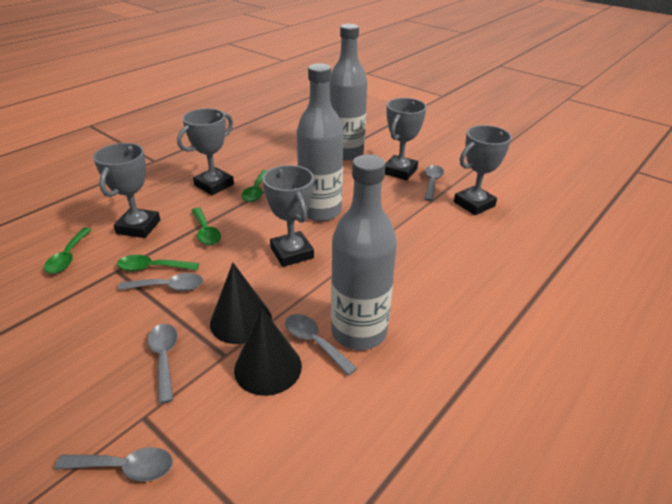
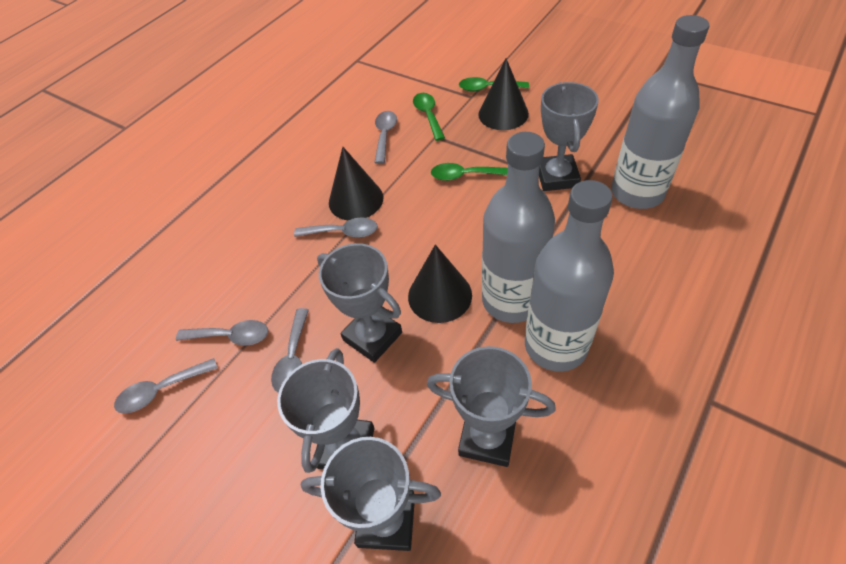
black cone: [210,263,272,344] [234,308,302,396] = 2 -> [329,147,383,220] [408,245,472,323] [478,58,529,130] = 3
green spoon: [44,228,92,274] [117,255,199,271] [191,208,221,245] [241,170,268,202] = 4 -> [413,93,445,141] [431,163,508,181] [459,77,529,92] = 3

